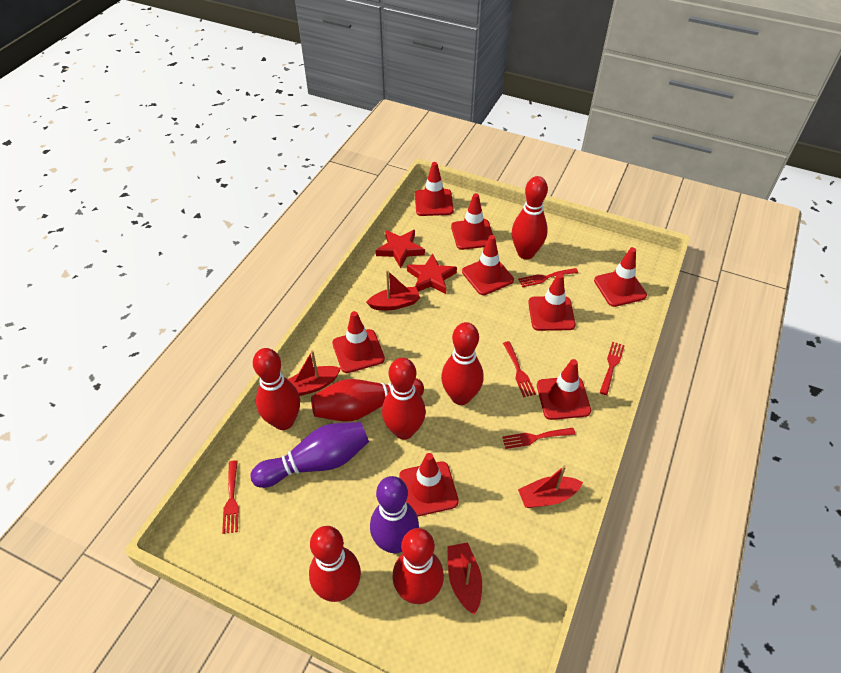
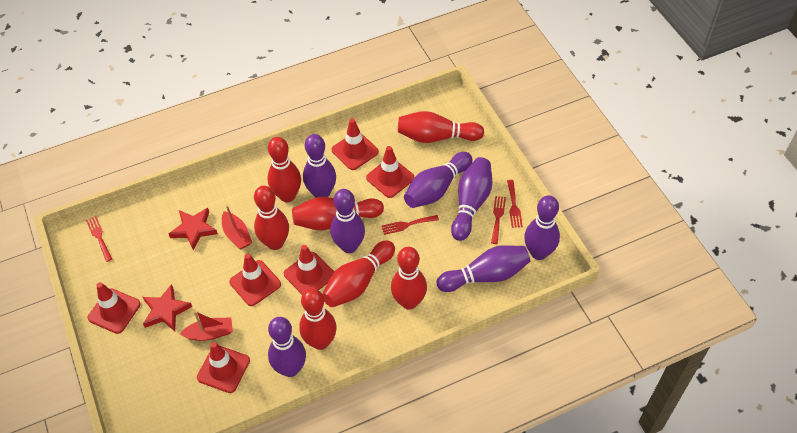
purple bowling pin: [250,422,369,488] [370,476,419,553] = 2 -> [268,317,306,377] [303,134,336,198] [330,189,365,253] [404,152,473,208] [437,245,530,292] [451,157,492,241] [524,195,560,260] = 7
red boat: [287,350,341,396] [366,270,420,310] [447,542,482,615] [518,465,583,508] = 4 -> [180,311,233,341] [222,205,252,250] = 2
red fork: [222,460,239,534] [502,428,575,449] [503,341,536,397] [518,268,578,287] [599,342,625,395] = 5 -> [86,216,112,262] [382,215,439,235] [491,196,506,244] [507,180,523,228] = 4
red traffic cone: [332,311,385,373] [399,453,459,517] [415,162,454,216] [451,193,493,250] [462,235,514,295] [528,273,576,331] [537,359,591,420] [594,247,647,307] = 8 -> [88,282,141,334] [197,342,250,393] [229,254,281,306] [284,245,334,295] [332,119,379,170] [366,146,415,198] = 6

